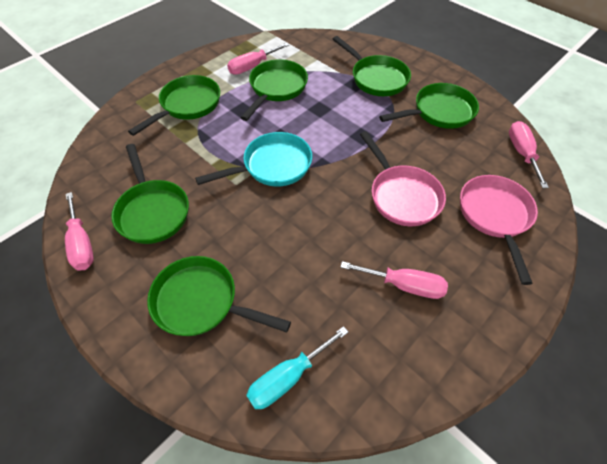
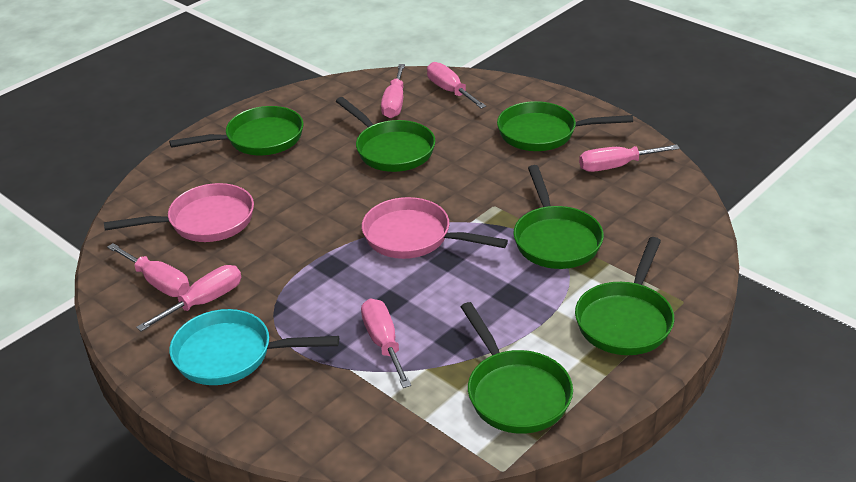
pink screwdriver: [65,192,94,271] [227,43,289,75] [340,261,448,299] [509,121,549,188] = 4 -> [107,243,190,297] [136,265,241,331] [361,298,411,388] [381,64,405,118] [427,62,486,109] [579,144,680,172] = 6
turquoise screwdriver: [246,326,348,409] = 1 -> none = 0

